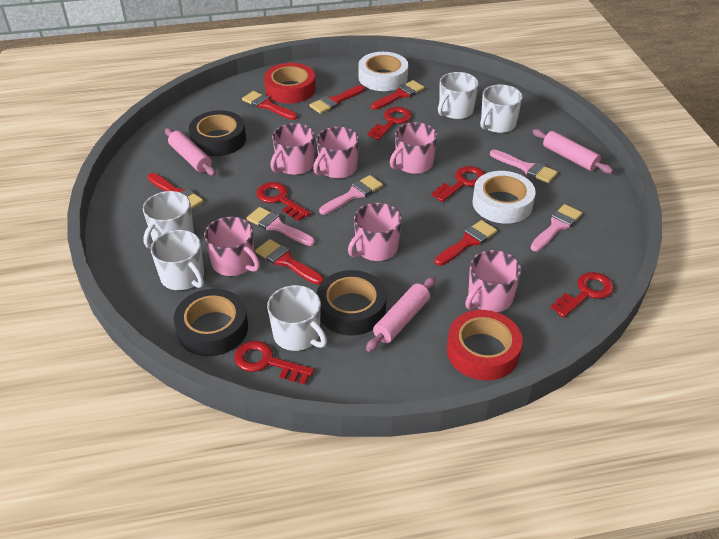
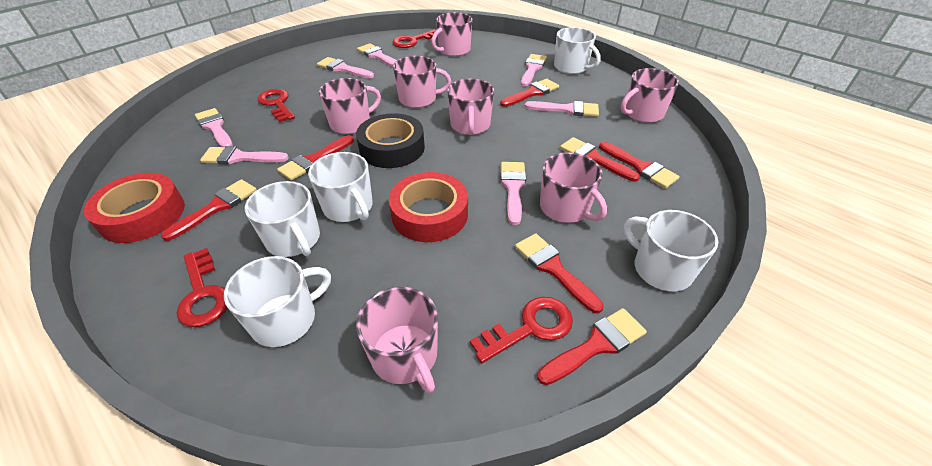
black tape: [174,289,248,356] [189,110,246,156] [317,270,386,336] = 3 -> [356,113,425,168] = 1
pink brush: [247,207,315,246] [319,175,383,215] [490,150,558,183] [531,204,582,251] = 4 -> [195,108,233,147] [200,146,289,165] [317,57,374,78] [357,43,397,67] [500,162,526,225] [521,54,547,86] [525,101,599,117] = 7
pink mug: [204,217,260,276] [270,123,315,175] [313,127,359,179] [348,203,402,261] [390,122,437,174] [465,250,521,312] = 6 -> [319,78,381,134] [356,287,438,394] [393,56,451,108] [431,12,472,56] [447,79,494,135] [540,153,607,223] [621,68,679,123] = 7
pink rolling pin: [165,128,216,176] [366,277,436,352] [532,129,613,174] = 3 -> none = 0
red brush: [147,173,203,209] [242,91,297,120] [255,239,324,285] [310,85,365,114] [371,80,425,110] [435,220,497,266] = 6 -> [161,179,257,241] [277,135,354,181] [500,79,559,107] [515,233,604,313] [537,308,647,385] [560,137,640,182] [599,142,680,189] = 7
red key: [234,341,314,384] [256,182,311,221] [368,107,412,140] [431,166,485,202] [550,272,614,318] = 5 -> [177,248,228,327] [257,89,295,122] [393,29,436,48] [470,297,573,363] = 4
white tape: [359,52,408,91] [472,171,536,224] = 2 -> none = 0

